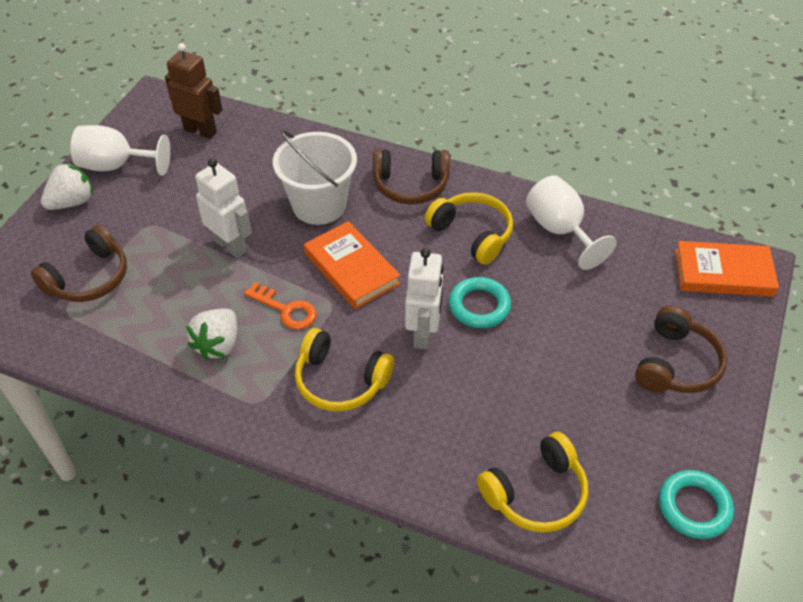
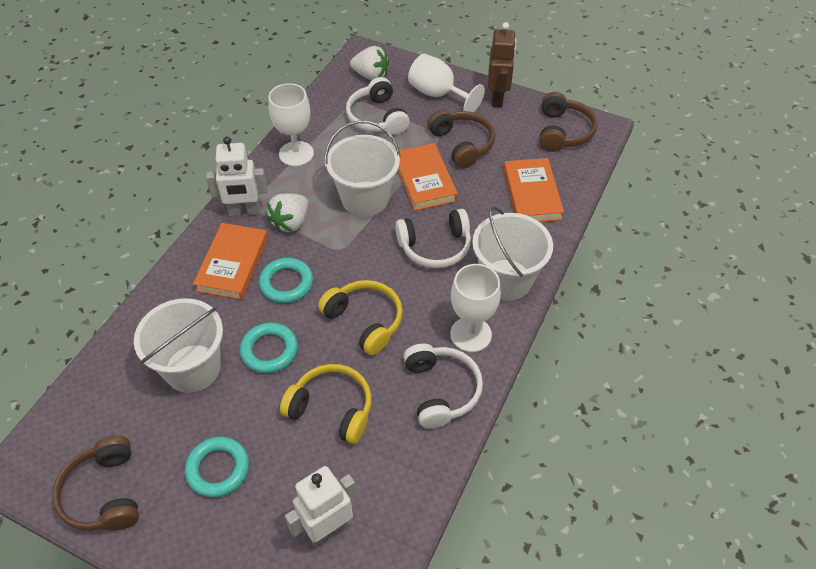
orange book: [304,221,400,309] [675,241,779,297] = 2 -> [193,223,268,300] [398,143,458,211] [503,158,564,222] = 3
orange key: [244,282,317,330] = 1 -> none = 0
turquoise ring: [449,277,511,328] [659,470,734,539] = 2 -> [185,437,249,498] [240,322,298,373] [259,258,313,303] = 3
white bucket: [273,130,357,225] = 1 -> [134,298,223,393] [325,120,401,217] [472,206,553,301] = 3
white goblet: [70,125,171,176] [526,175,616,270] = 2 -> [268,83,314,166] [408,54,485,112] [450,264,501,352] = 3
white headphones: none = 0 -> [346,77,410,134] [395,209,471,268] [404,343,483,429] = 3
yellow headphones: [295,328,394,411] [425,192,513,265] [477,432,588,532] = 3 -> [280,364,372,444] [318,280,403,356] = 2

